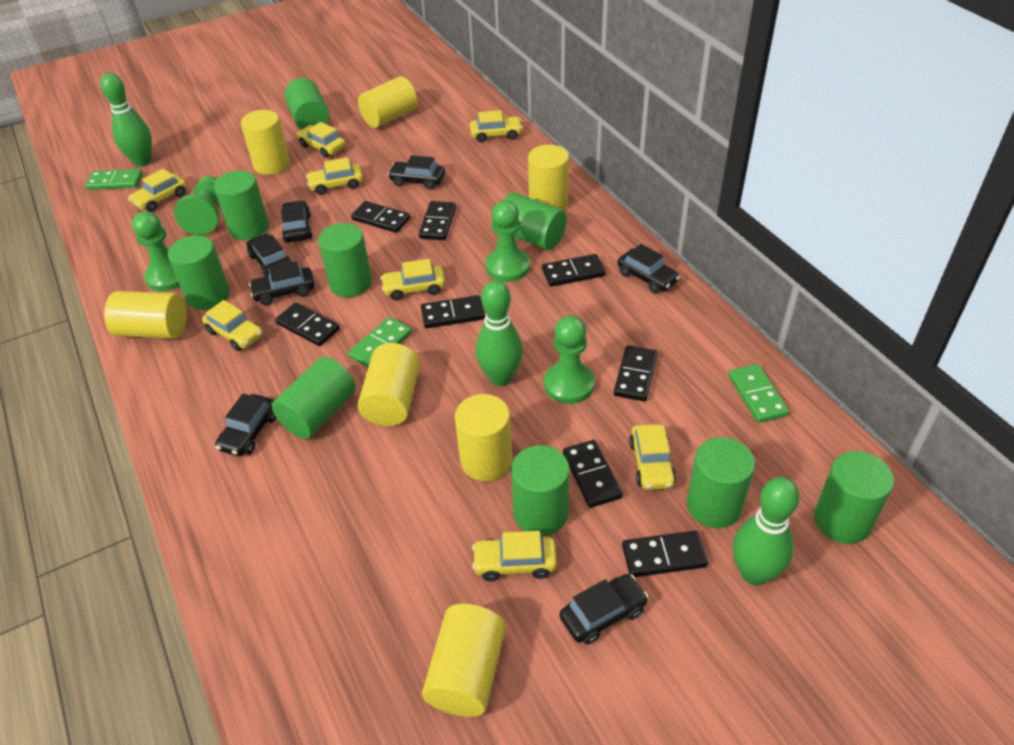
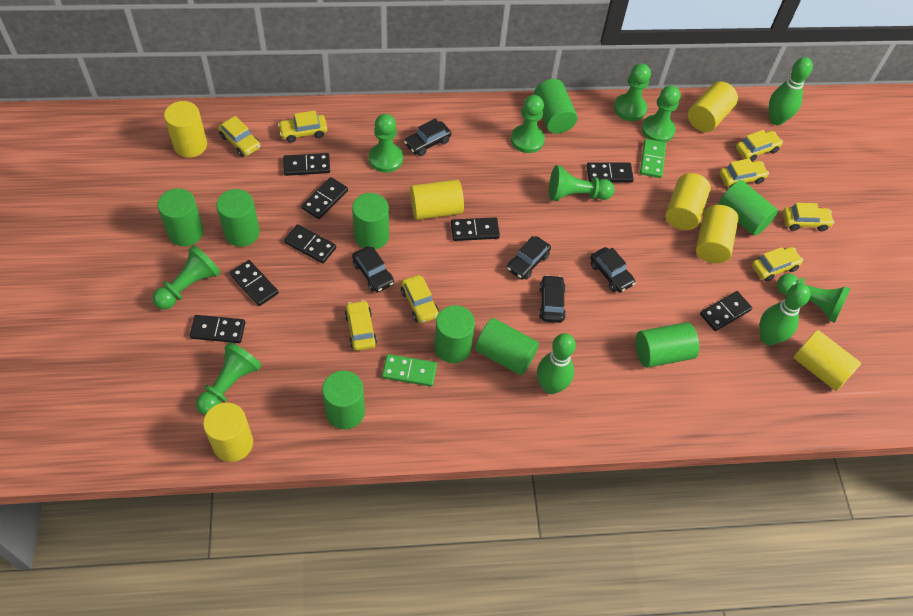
black car: [215,394,276,456] [246,233,292,277] [249,261,315,305] [281,200,312,243] [388,155,445,190] [560,574,649,645] [618,244,680,293] = 7 -> [352,246,394,293] [404,118,451,156] [507,236,551,280] [539,275,566,323] [590,247,636,293] = 5
green domino: [85,169,143,190] [348,317,412,368] [728,364,789,423] = 3 -> [382,354,437,387] [640,139,666,178] = 2
green pawn: [132,211,180,292] [174,176,219,235] [485,200,530,282] [544,315,595,404] = 4 -> [152,245,221,310] [196,342,262,415] [369,114,403,173] [511,95,545,153] [549,165,614,201] [614,63,651,121] [642,85,681,142] [777,273,851,323] = 8

